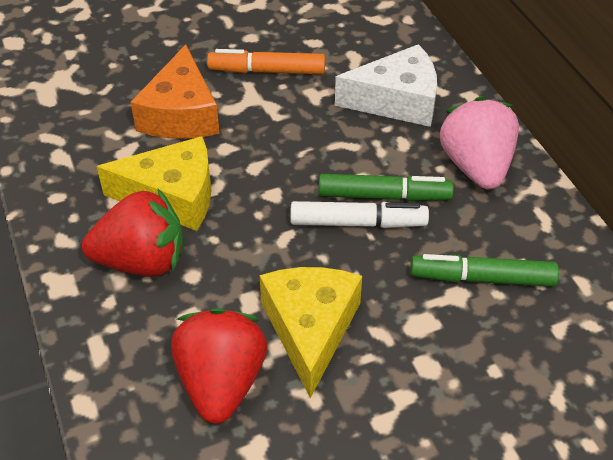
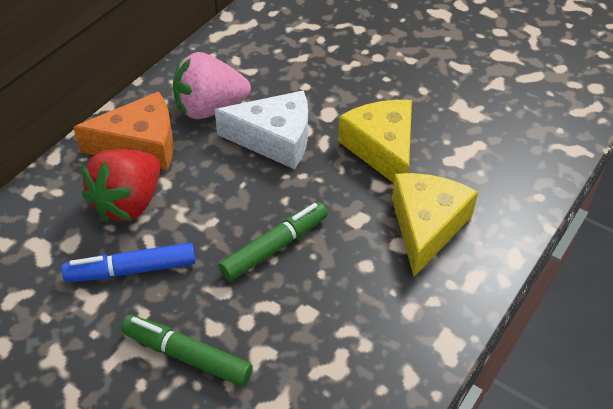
blue marker: none = 0 -> [62,243,196,282] = 1
orange marker: [207,49,325,74] = 1 -> none = 0
red strawberry: [82,189,183,277] [171,308,267,424] = 2 -> [81,149,160,222] = 1
white marker: [290,201,429,228] = 1 -> none = 0

